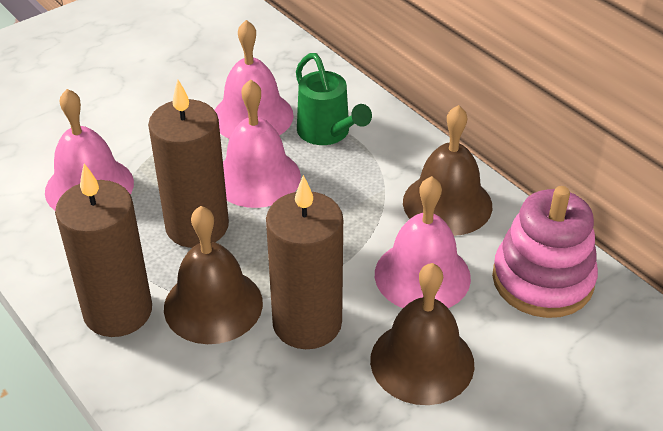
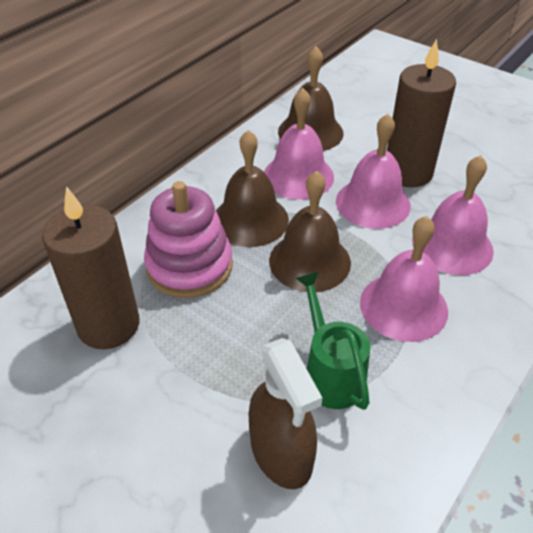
brown candle: [55,164,152,337] [148,80,229,248] [266,175,343,349] = 3 -> [42,186,139,349] [387,39,456,188] = 2
brown spray bottle: none = 0 -> [249,338,322,489] = 1

